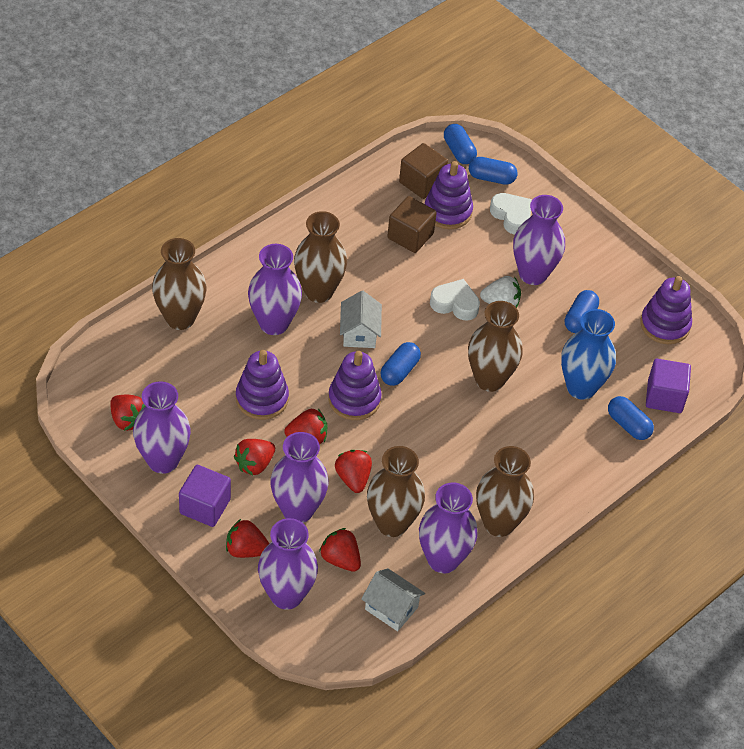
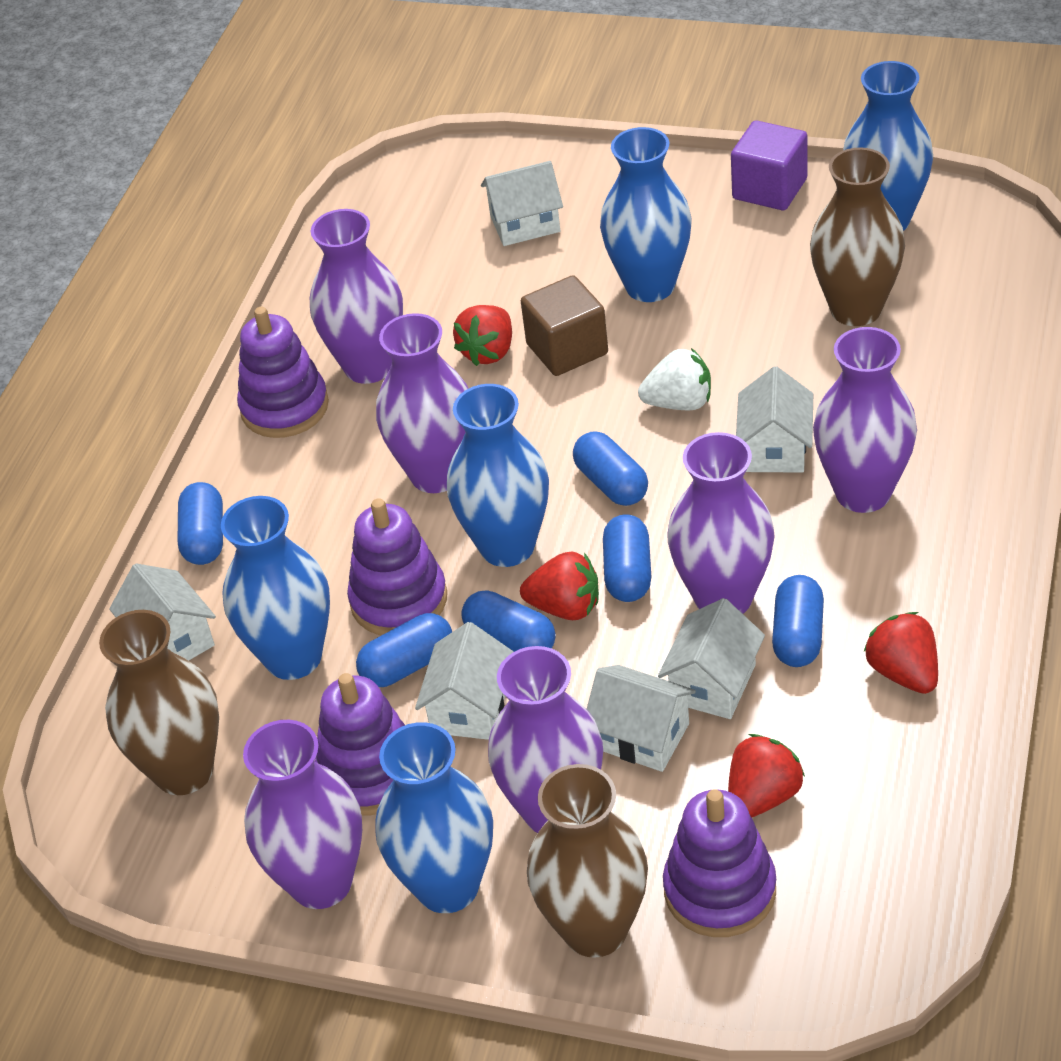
blue capsule: [380,342,421,386] [444,124,477,164] [469,157,518,185] [565,290,599,333] [608,396,654,440] = 5 -> [178,482,223,565] [356,613,452,687] [461,591,556,652] [573,431,648,506] [603,514,651,602] [772,575,824,667] = 6
blue vase: [561,309,616,400] = 1 -> [221,496,330,680] [375,722,493,913] [447,384,549,567] [600,127,692,302] [843,61,933,231] = 5
brown cube: [387,196,437,253] [399,143,448,199] = 2 -> [521,275,608,376] = 1
brown vase: [152,238,206,330] [294,211,347,303] [367,446,425,537] [468,301,523,392] [476,446,534,537] = 5 -> [99,610,219,795] [527,764,648,958] [810,148,905,326] = 3
purple cube: [179,465,231,527] [646,359,691,413] = 2 -> [731,120,807,210] = 1
red strawberry: [110,395,146,431] [226,519,269,558] [234,439,275,476] [284,409,328,444] [319,528,361,572] [335,450,372,493] = 6 -> [453,305,512,366] [520,552,599,620] [728,734,805,818] [864,612,938,694] = 4
white heart: [430,279,480,321] [490,193,532,235] = 2 -> none = 0
white house: [340,291,382,348] [361,568,425,631] = 2 -> [109,563,216,661] [415,622,514,740] [481,161,563,246] [587,665,696,772] [658,598,765,719] [736,366,813,473] = 6

